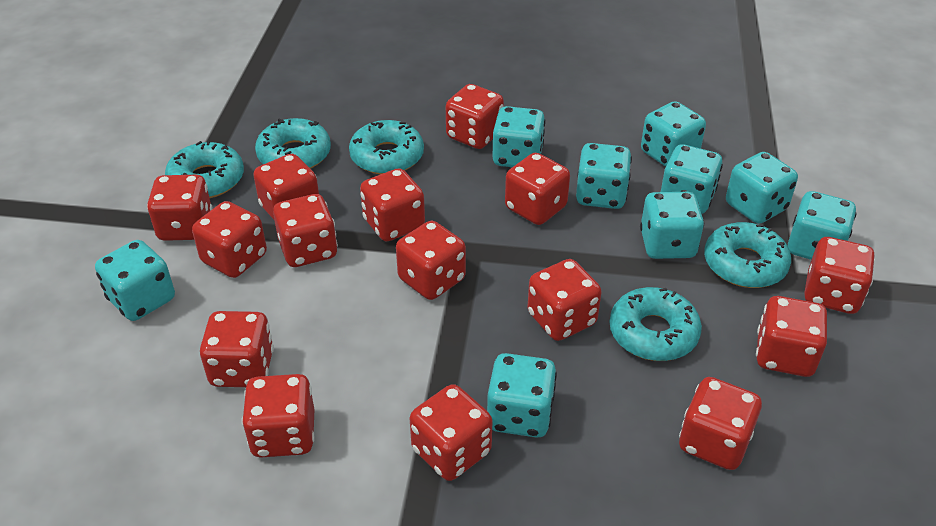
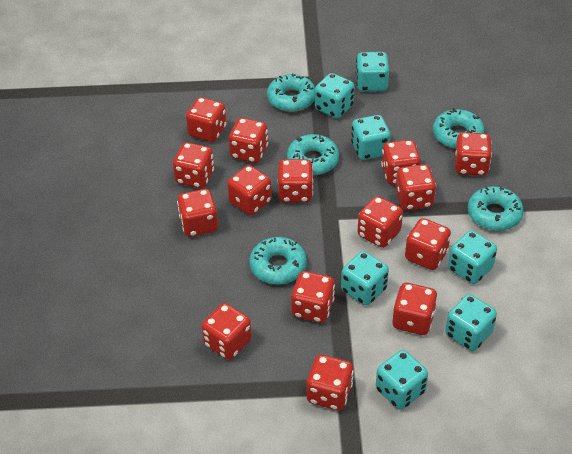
turquoise dice: [95,240,175,321] [487,353,557,438] [492,106,545,167] [576,143,632,209] [640,192,704,259] [641,101,706,167] [661,144,723,214] [726,152,798,224] [788,191,857,260] = 9 -> [315,73,354,118] [341,251,389,306] [351,115,391,160] [356,52,389,92] [376,350,428,409] [445,294,497,351] [448,231,497,284] = 7

